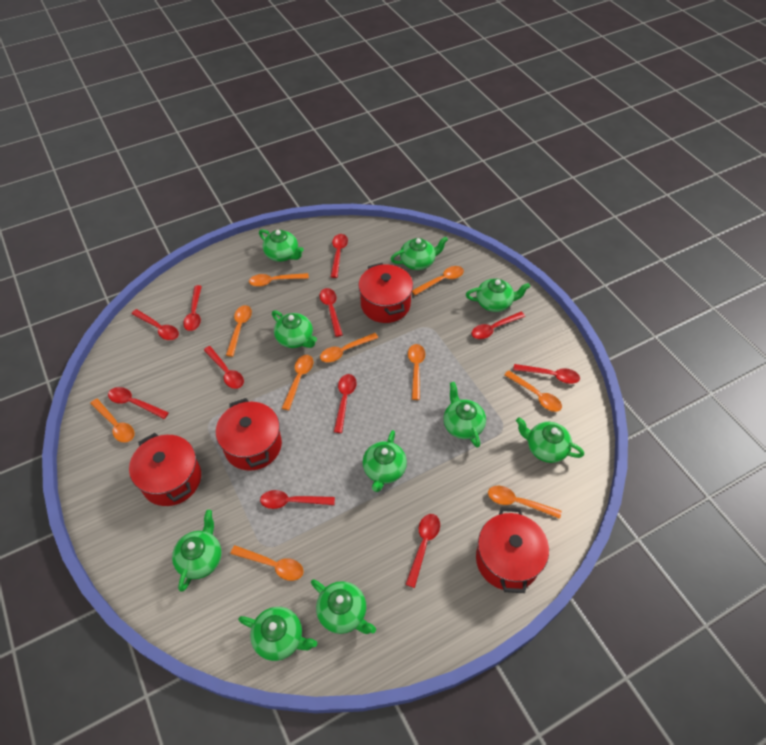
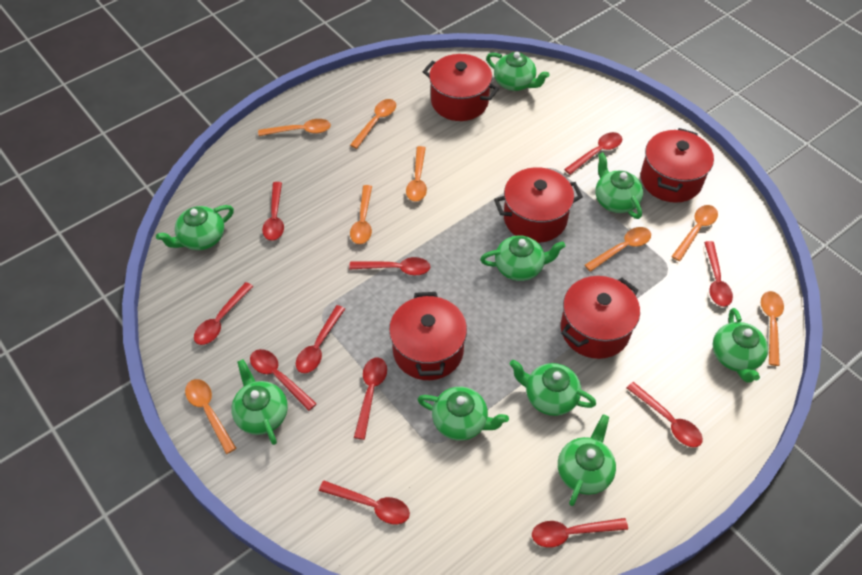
green teapot: [172,510,222,592] [238,607,317,661] [259,229,304,262] [272,310,317,348] [311,579,376,634] [363,430,407,492] [391,236,448,270] [443,382,486,448] [466,279,530,312] [516,417,584,463] = 10 -> [156,205,234,250] [231,359,288,445] [417,387,509,441] [480,235,565,281] [486,52,550,91] [510,360,596,416] [558,414,616,506] [596,152,643,219] [713,308,768,383] = 9
orange spoon: [90,399,134,443] [226,305,252,357] [230,545,304,581] [249,273,309,287] [282,355,313,410] [320,333,378,363] [408,344,425,400] [412,266,464,295] [488,486,562,519] [504,370,562,412] = 10 -> [185,379,236,454] [258,119,331,136] [350,99,396,149] [350,185,372,244] [406,146,427,202] [585,227,651,272] [671,205,718,261] [761,291,784,366] = 8
red pot: [129,433,201,506] [216,398,282,471] [358,263,413,323] [476,507,549,593] = 4 -> [389,292,467,380] [423,54,499,121] [494,167,583,243] [561,276,640,359] [641,128,714,203] = 5

